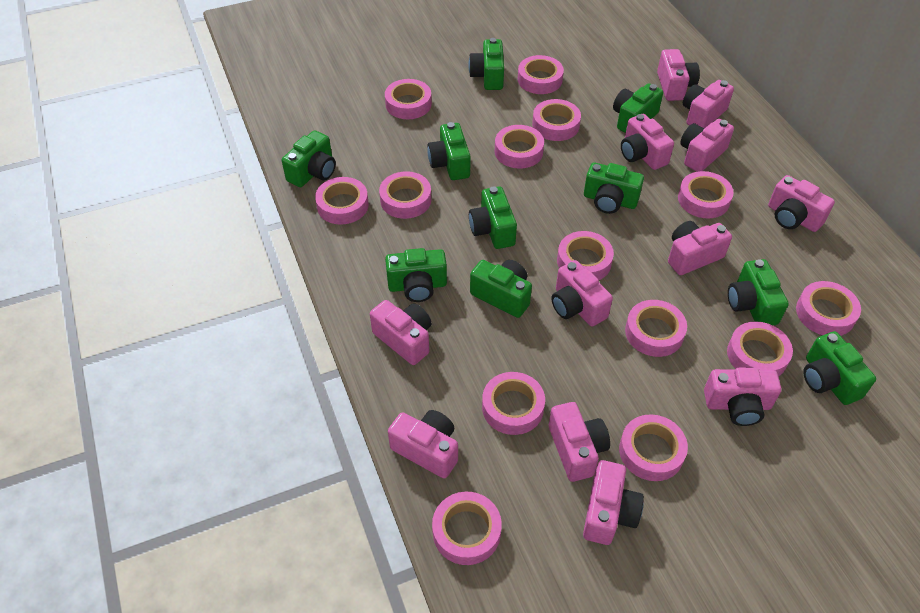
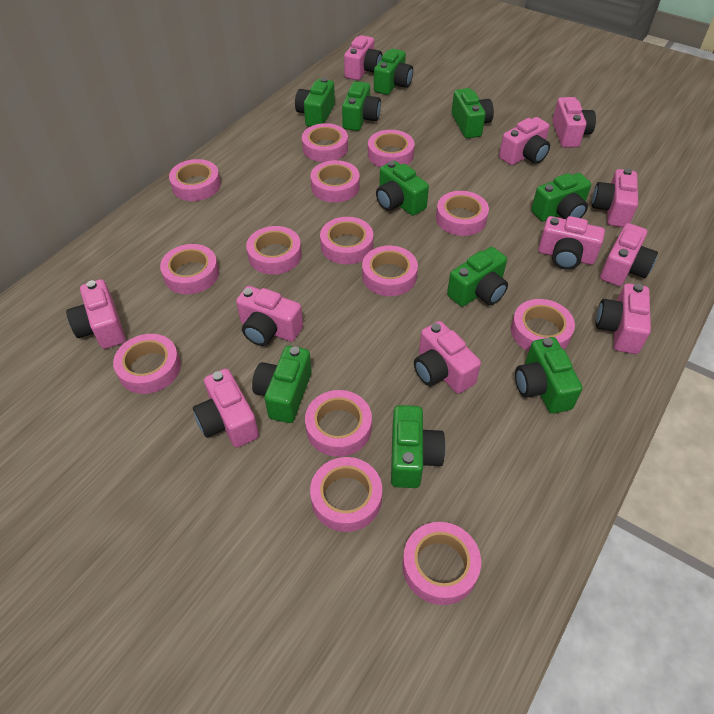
pink camera: [370,300,431,365] [388,410,458,479] [549,402,610,482] [551,260,613,327] [583,460,644,545] [621,114,674,170] [657,49,700,101] [668,221,732,275] [680,119,734,172] [683,80,734,129] [704,368,781,426] [768,175,835,232] = 12 -> [66,279,126,349] [193,369,259,448] [236,286,303,346] [344,35,382,80] [414,321,481,394] [499,117,550,165] [538,216,605,270] [552,97,596,148] [592,168,638,227] [596,283,651,354] [600,223,658,286] = 11

